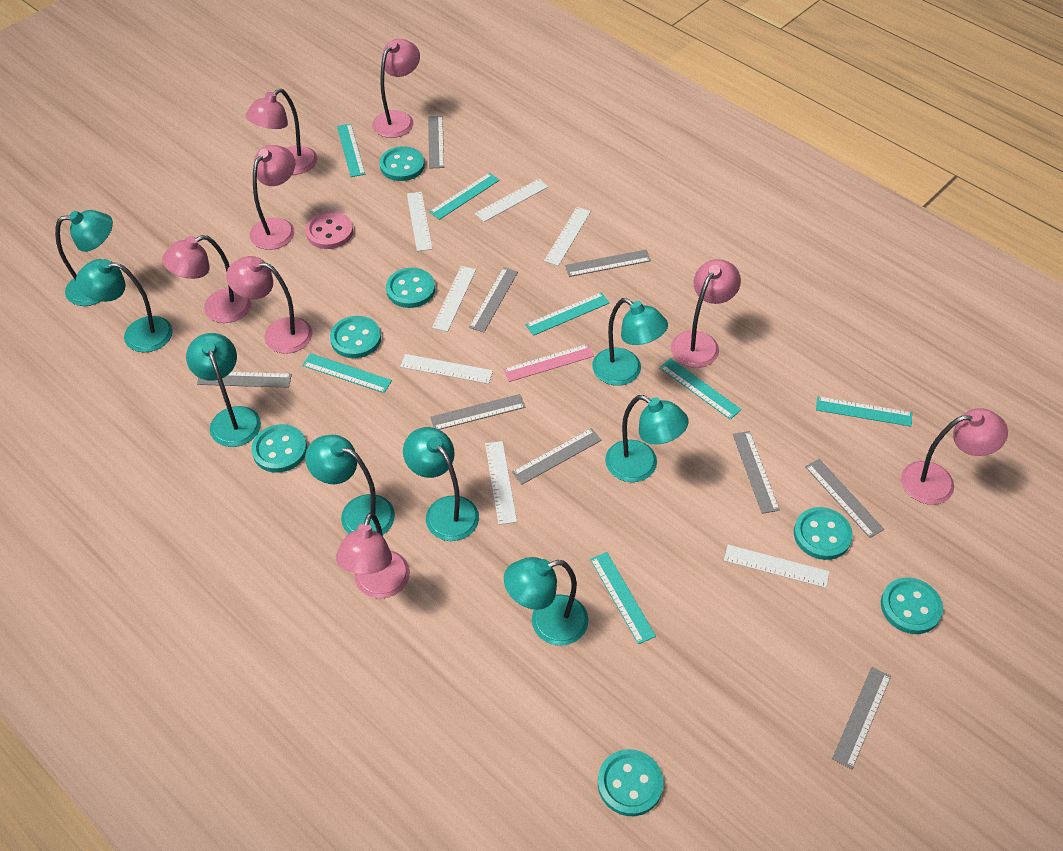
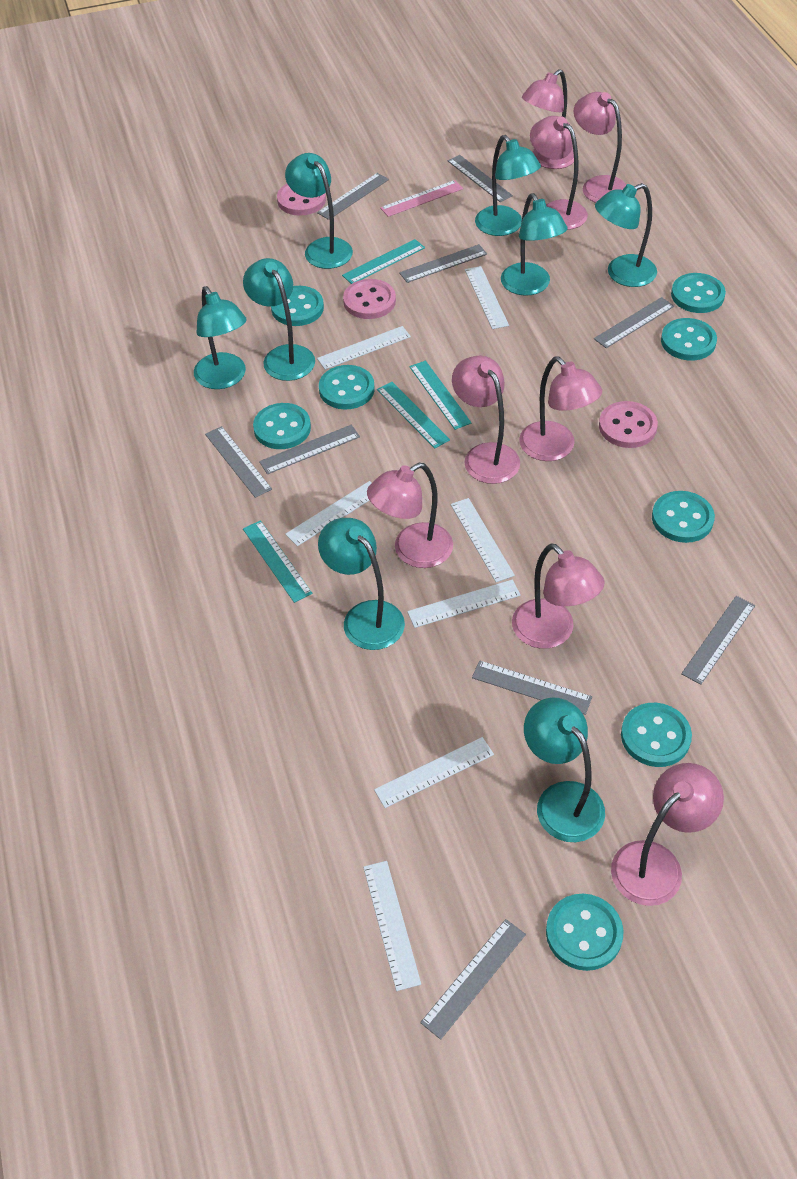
pink button: [305,211,353,249] = 1 -> [277,184,326,216] [343,279,396,319] [599,401,658,448] = 3
turquoise button: [251,424,307,473] [330,316,381,358] [379,146,425,181] [386,268,435,308] [598,749,663,816] [794,507,853,560] [881,577,943,634] = 7 -> [253,403,311,449] [271,286,324,326] [319,365,375,409] [546,894,623,971] [621,703,692,767] [652,491,715,543] [661,318,717,361] [671,273,726,313] = 8
turquoise ruler: [302,353,392,393] [337,124,365,177] [429,173,500,220] [525,292,610,336] [590,552,656,644] [659,358,742,420] [816,396,912,427] = 7 -> [243,520,312,603] [342,239,425,284] [377,382,450,448] [409,360,472,430] = 4

